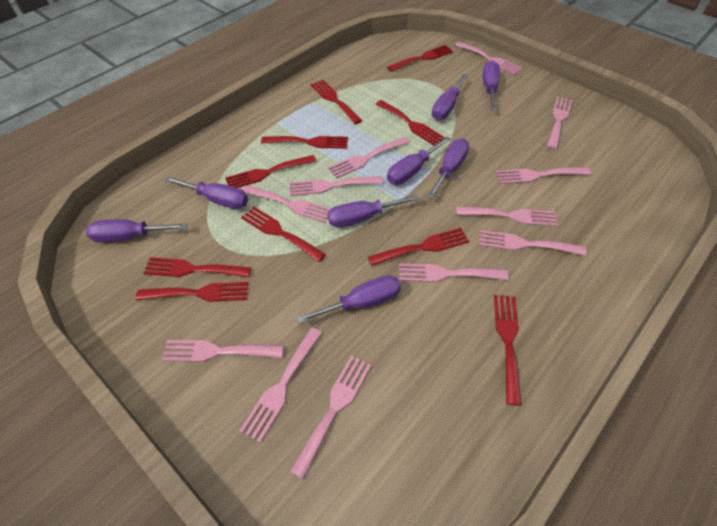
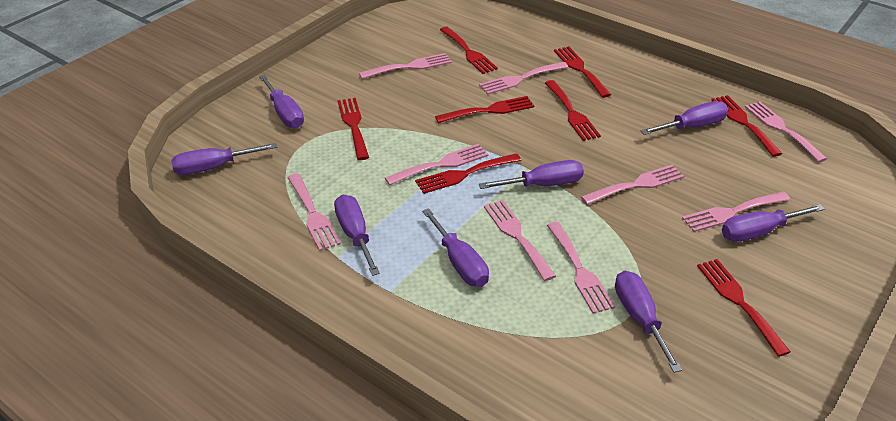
pink fork: [162,340,284,362] [240,327,322,443] [242,185,330,223] [290,176,383,196] [290,356,371,479] [328,137,410,179] [399,264,509,282] [455,42,523,75] [456,207,557,226] [479,230,586,256] [496,167,591,184] [547,97,572,150] = 12 -> [287,173,341,251] [359,53,452,79] [385,144,488,185] [479,62,568,95] [484,200,556,281] [547,222,615,314] [581,165,684,205] [682,192,790,232] [745,101,827,162] = 9
red fork: [135,282,249,302] [143,257,251,277] [225,155,316,188] [241,207,326,262] [261,136,348,149] [311,80,362,124] [368,228,469,266] [376,100,444,146] [387,45,453,72] [494,295,521,406] = 10 -> [337,98,369,160] [415,153,521,194] [435,96,534,123] [440,27,498,74] [545,80,601,141] [554,46,611,98] [697,259,791,357] [711,95,783,157] = 8

